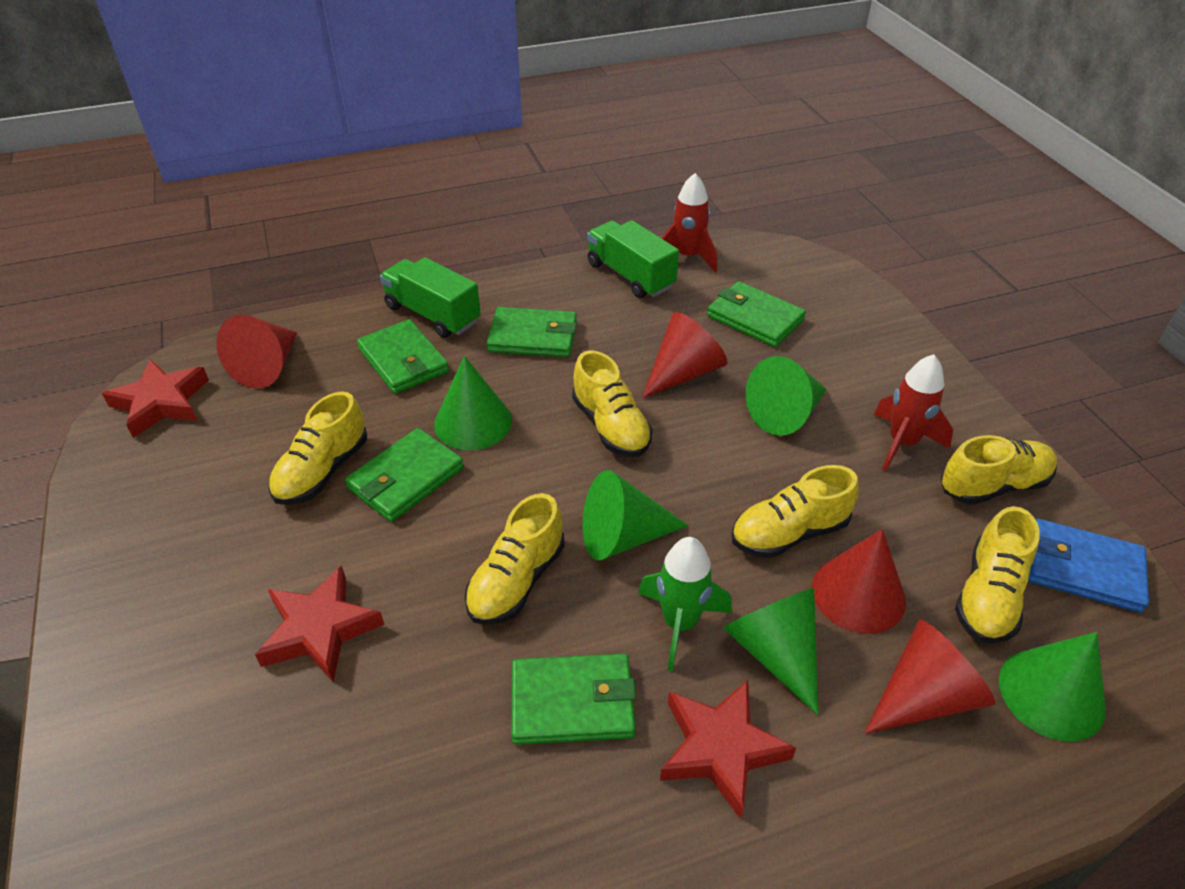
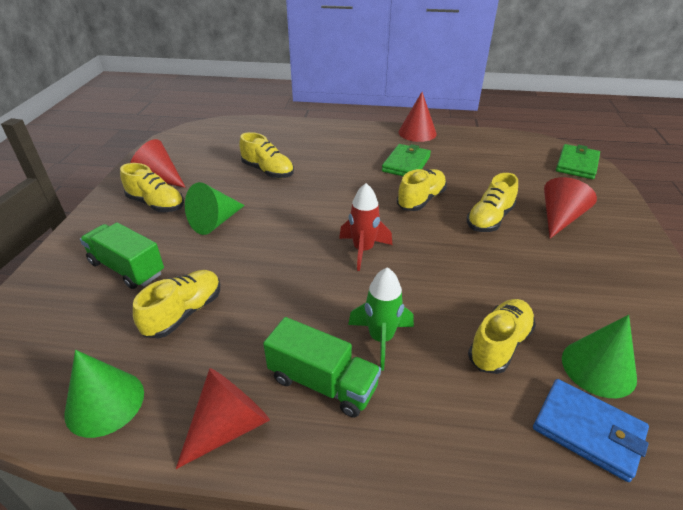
green cone: [434,356,512,450] [583,470,688,560] [723,588,818,715] [746,356,827,436] [999,632,1106,742] = 5 -> [64,350,144,438] [185,182,245,235] [562,315,637,398] = 3
green wallet: [345,428,464,522] [357,319,449,394] [487,307,577,357] [511,654,636,745] [707,281,806,347] = 5 -> [382,144,431,176] [556,144,600,179] = 2
red rocket: [661,173,717,273] [874,354,953,471] = 2 -> [339,183,392,271] = 1
red star: [102,359,209,438] [255,566,384,682] [660,680,796,819] = 3 -> none = 0

